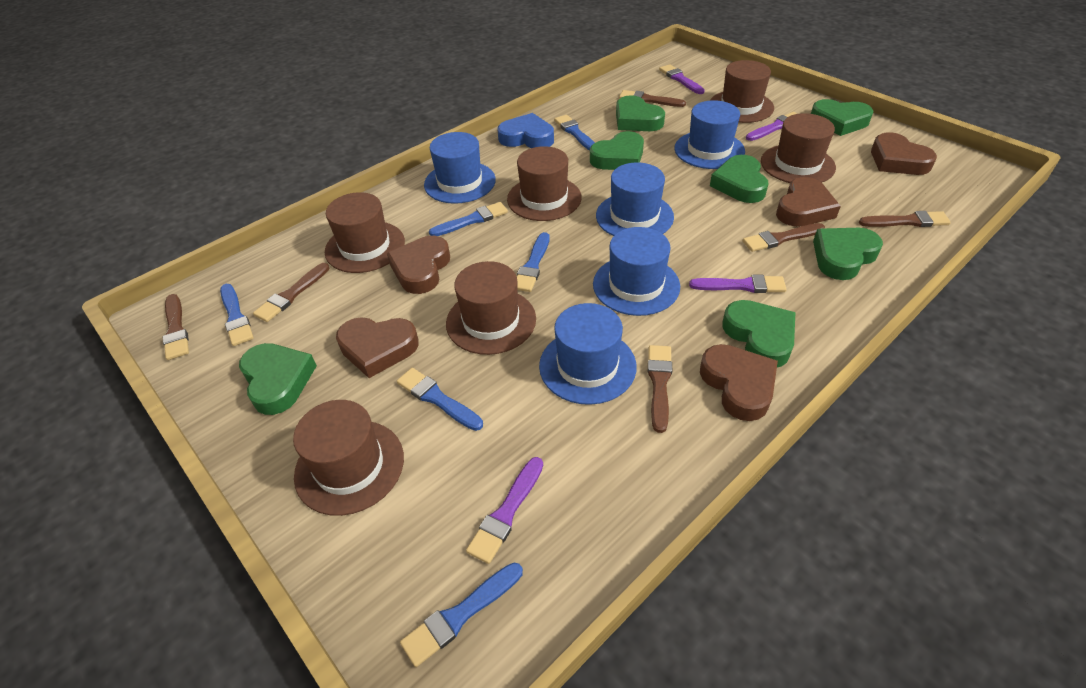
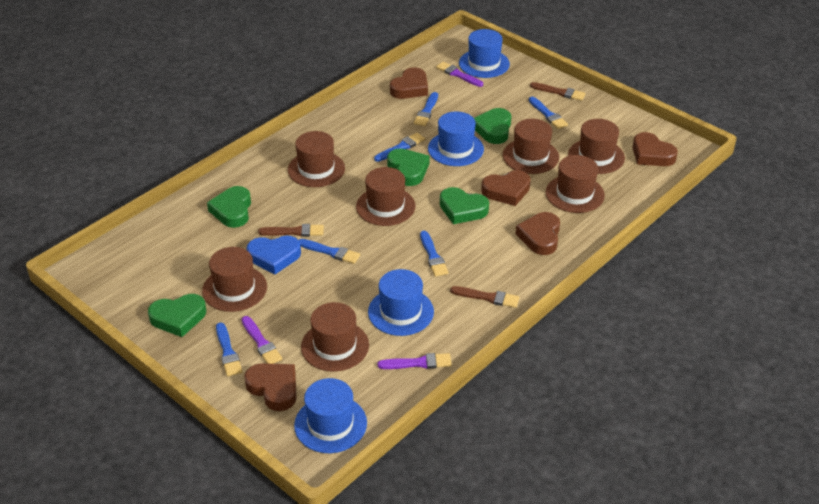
blue hat: [424,132,496,204] [539,303,637,405] [593,227,680,316] [596,162,674,236] [674,100,745,169] = 5 -> [294,378,367,453] [368,269,434,336] [428,111,484,166] [459,29,510,78] = 4
brown brush: [162,294,189,360] [253,263,329,322] [619,90,686,107] [648,345,672,433] [743,223,825,252] [859,211,951,227] = 6 -> [258,224,324,237] [450,286,519,308] [530,82,586,101] = 3
brown hat: [293,400,404,516] [325,192,405,273] [446,261,536,355] [507,146,582,221] [710,60,774,123] [761,113,836,183] = 6 -> [202,247,267,312] [288,131,345,187] [301,302,369,372] [356,167,415,226] [503,119,559,174] [546,155,605,213] [568,119,625,174] = 7
green heart: [239,343,317,415] [590,131,644,170] [616,95,665,131] [710,155,768,203] [722,300,796,367] [811,99,874,136] [813,228,883,280] = 7 -> [148,294,206,337] [207,186,251,228] [387,148,429,186] [440,187,489,224] [474,108,511,144] = 5
purple brush: [466,457,543,564] [659,64,705,94] [689,275,787,293] [746,112,797,141] = 4 -> [242,316,282,364] [377,353,452,369] [436,62,483,87] = 3

